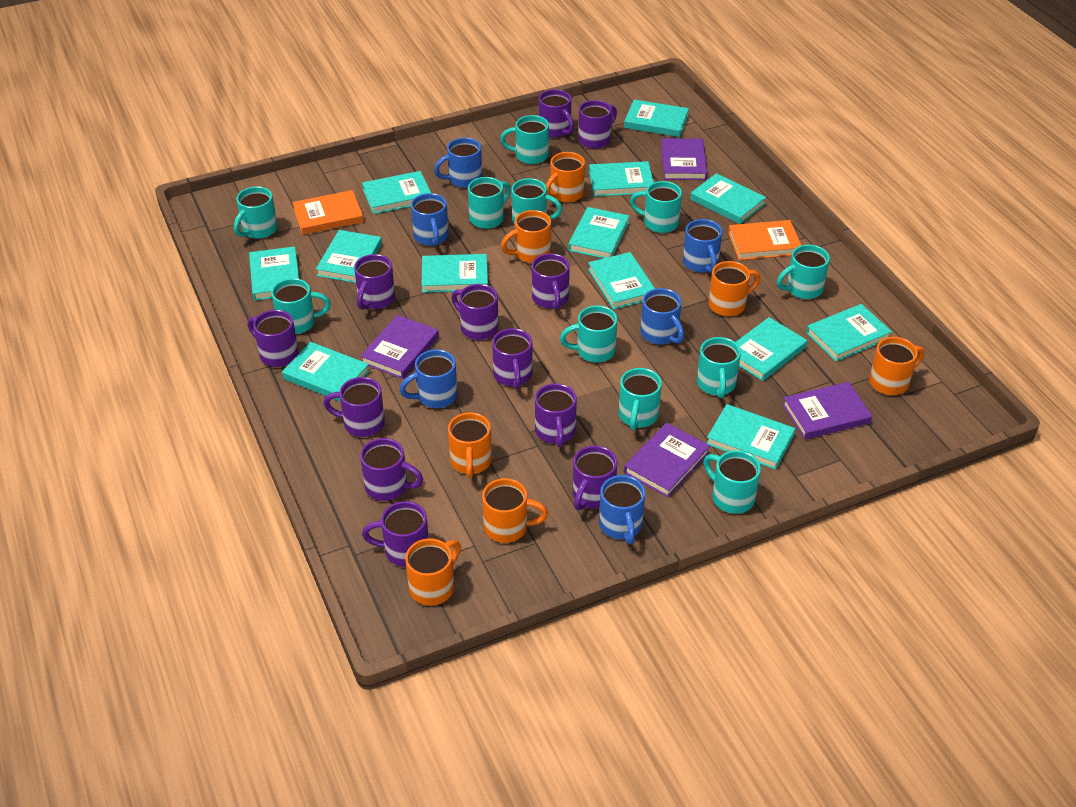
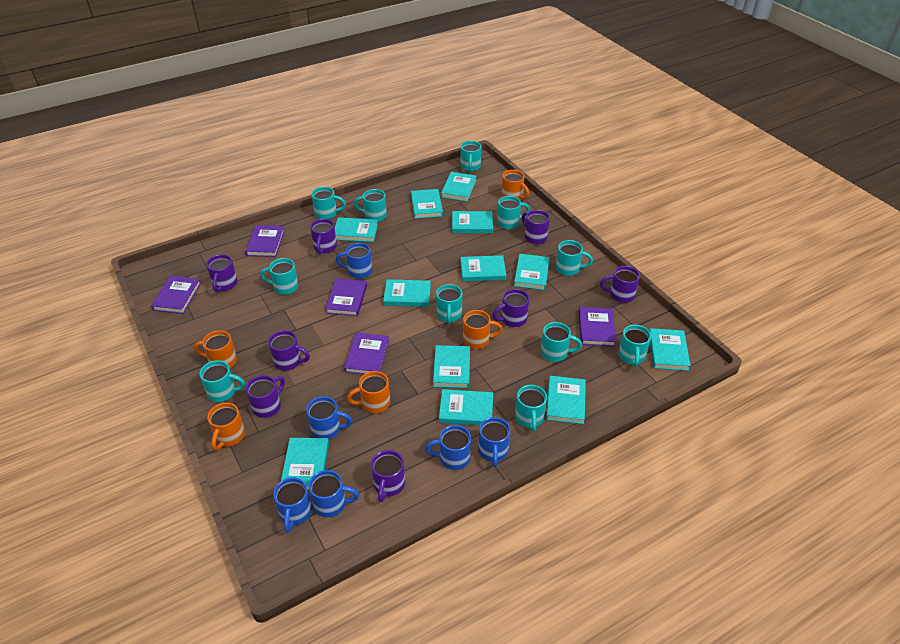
orange book: [292,190,364,235] [728,220,801,260] = 2 -> none = 0
orange mug: [405,538,461,606] [448,412,492,478] [482,478,548,543] [501,210,551,263] [546,152,585,203] [709,261,760,316] [869,337,925,395] = 7 -> [194,330,237,368] [207,402,245,451] [347,371,390,413] [463,310,503,349] [501,170,529,200] = 5
purple book: [360,315,439,379] [624,423,710,497] [661,138,708,180] [782,382,872,439] = 4 -> [151,276,201,314] [245,225,285,257] [325,278,367,316] [344,332,389,375] [579,307,616,347] = 5
purple mug: [248,310,298,367] [323,377,385,437] [354,254,395,310] [360,438,423,501] [362,501,429,567] [451,284,499,340] [492,328,532,389] [532,253,570,310] [535,383,577,447] [539,89,574,137] [573,445,617,510] [578,100,617,149] = 12 -> [206,254,238,292] [246,375,285,418] [268,330,310,371] [310,219,337,254] [371,450,405,502] [492,289,529,327] [522,210,550,244] [600,266,640,303] = 8
turquoise book: [249,246,299,301] [282,342,369,402] [316,230,382,283] [362,171,431,214] [422,254,488,293] [568,207,630,258] [588,252,655,309] [589,161,654,197] [624,99,689,137] [690,173,766,224] [707,404,795,470] [736,317,807,381] [806,304,892,362] = 13 -> [281,438,329,489] [335,217,378,242] [383,279,431,307] [411,189,443,219] [433,345,470,388] [439,389,493,425] [441,172,476,201] [452,211,493,233] [460,255,506,282] [514,254,550,290] [546,376,586,424] [649,328,691,371] = 12

